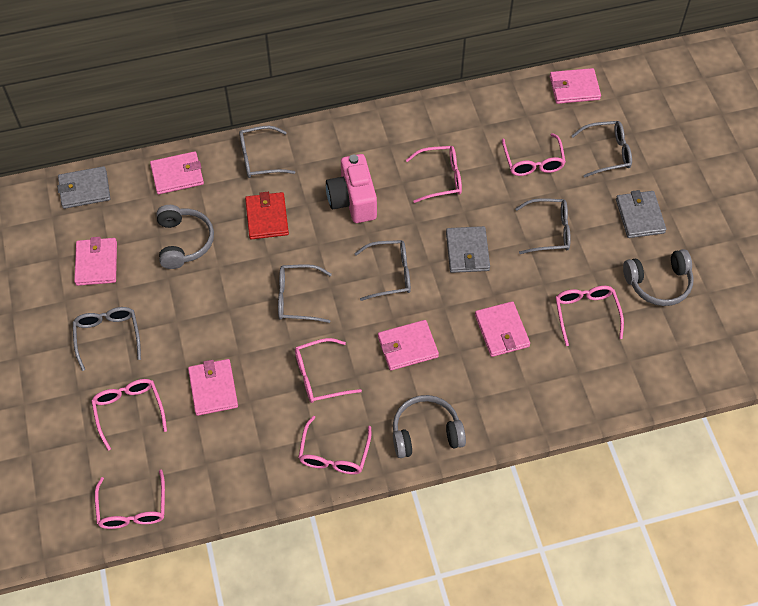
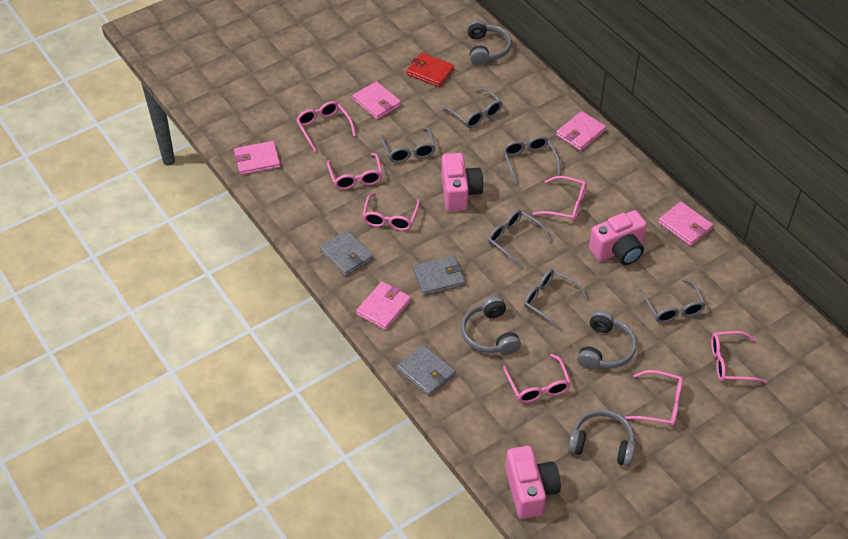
grey headphones: [157,205,214,269] [393,395,466,458] [623,249,694,306] = 3 -> [461,296,521,355] [467,20,512,66] [568,410,635,467] [577,310,637,369] = 4
pink camera: [326,154,377,223] = 1 -> [441,153,483,211] [505,446,561,519] [589,210,647,265] = 3
pink wallet: [74,237,117,286] [150,151,204,194] [188,359,238,416] [378,320,439,371] [475,301,530,357] [550,68,601,104] = 6 -> [234,141,280,175] [353,81,401,120] [356,281,411,330] [556,111,606,151] [658,202,713,246] = 5

